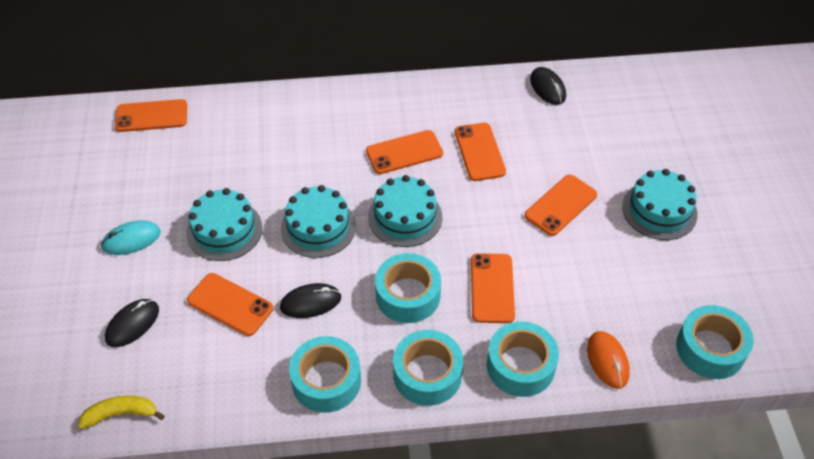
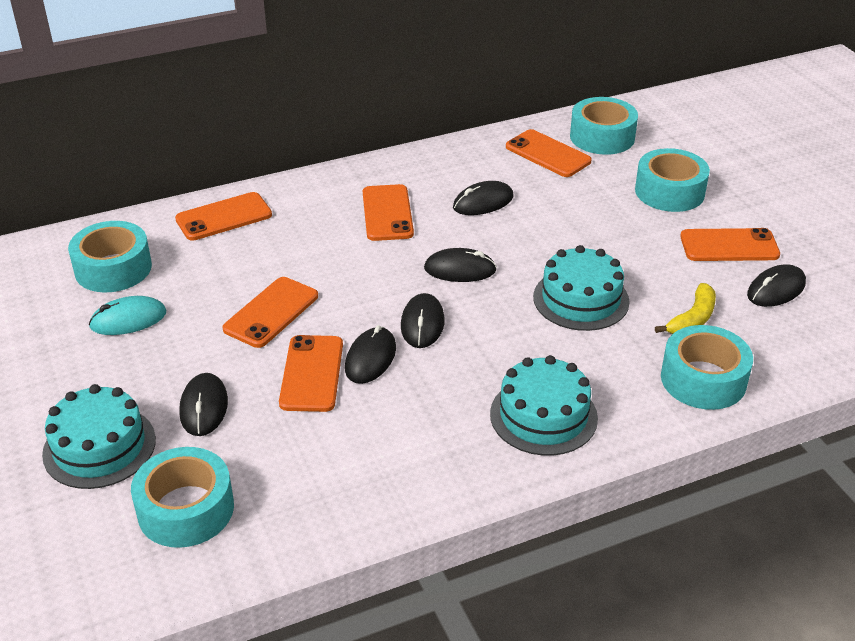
black mouse: [105,299,159,347] [280,283,341,318] [530,67,566,105] = 3 -> [179,373,228,436] [345,325,396,384] [401,293,445,348] [424,248,497,282] [453,181,514,215] [747,264,806,307] = 6
orange mouse: [587,331,630,389] = 1 -> none = 0
turquoise cake: [186,188,262,261] [281,185,356,258] [368,175,442,247] [622,169,697,240] = 4 -> [42,384,156,489] [490,355,598,456] [533,245,630,331] = 3

